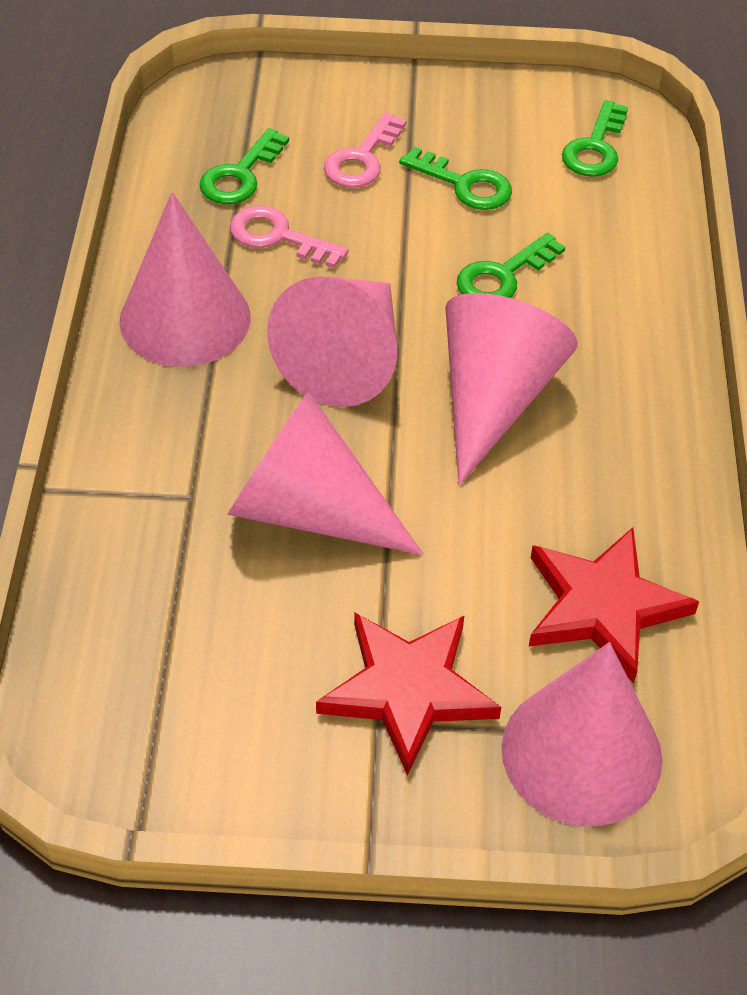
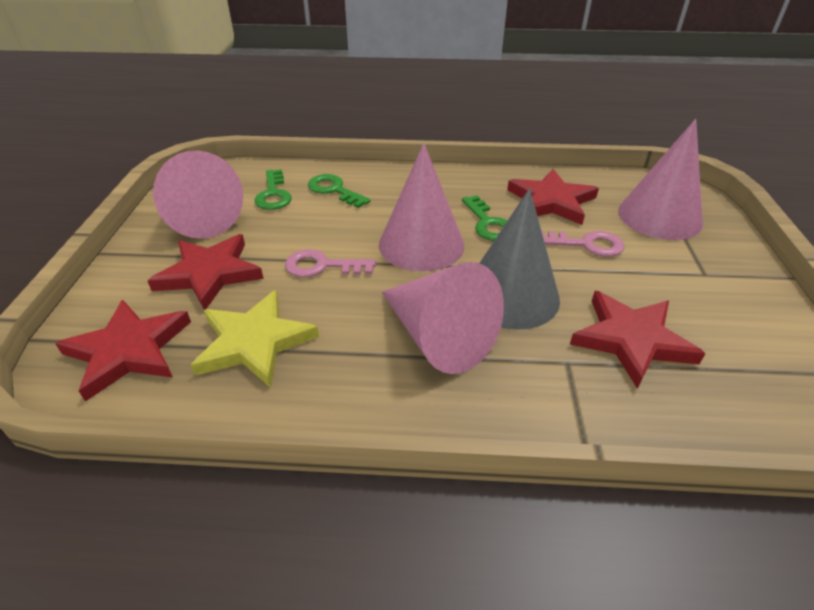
green key: [199,128,289,204] [399,147,512,210] [457,233,565,298] [562,100,628,177] = 4 -> [255,169,292,210] [308,174,371,208] [462,195,508,241] = 3
grey cone: none = 0 -> [479,189,560,330] = 1
pink cone: [119,192,250,367] [227,391,424,555] [267,276,397,407] [445,293,578,486] [501,642,662,826] = 5 -> [153,151,243,239] [379,143,464,272] [382,262,504,374] [618,119,703,240] = 4
red star: [316,613,501,776] [529,527,699,683] = 2 -> [55,300,191,402] [147,234,264,310] [507,169,599,225] [570,291,705,389] = 4
yellow star: none = 0 -> [191,290,319,388] = 1

